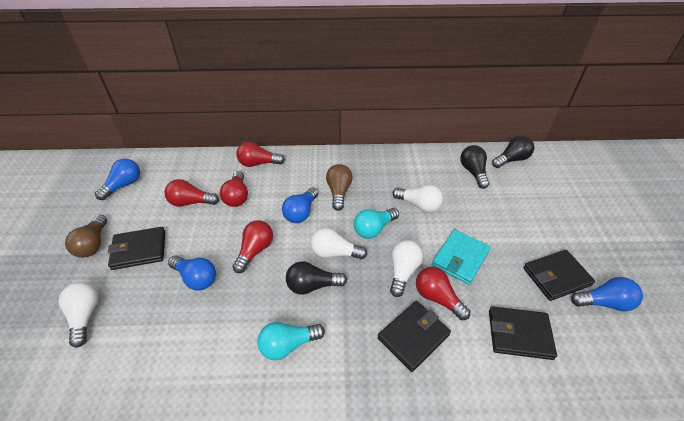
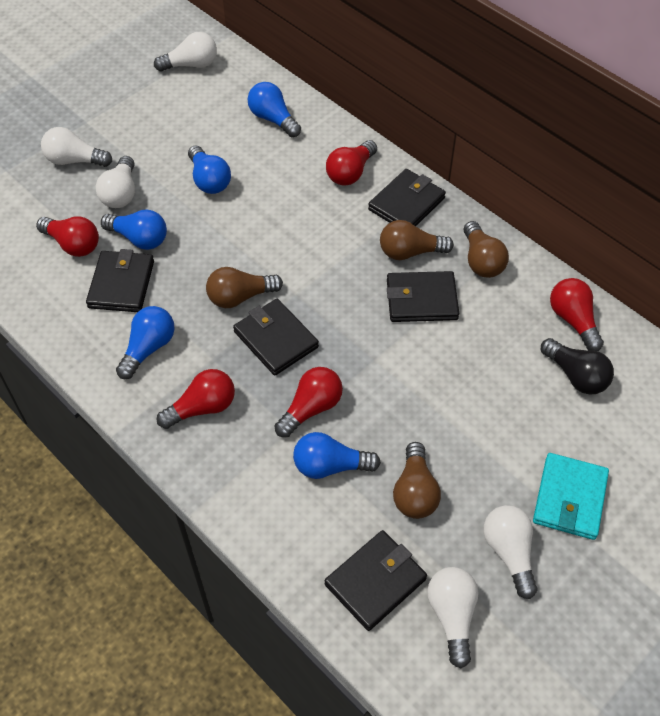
black light bulb: [286,261,347,295] [460,145,490,189] [492,136,534,168] = 3 -> [541,338,614,395] = 1
black wallet: [108,227,165,270] [378,301,451,372] [489,307,557,360] [523,250,595,301] = 4 -> [86,249,154,312] [233,299,319,376] [325,530,427,631] [368,169,446,226] [387,271,459,322] = 5
blue light bulb: [95,159,140,200] [168,255,216,290] [282,187,318,223] [571,277,643,311] = 4 -> [101,210,167,250] [116,306,175,379] [188,146,231,194] [248,82,301,137] [293,432,381,479] = 5
brown light bulb: [65,215,107,258] [326,164,353,211] = 2 -> [206,267,283,308] [380,220,454,260] [393,442,441,519] [464,221,509,278] = 4
turquoise light bulb: [257,322,325,360] [354,208,399,239] = 2 -> none = 0
white light bulb: [59,282,99,348] [310,227,367,259] [390,240,423,297] [392,185,443,213] = 4 -> [41,127,112,167] [96,156,135,208] [154,32,217,72] [427,567,478,668] [483,505,538,599] = 5

